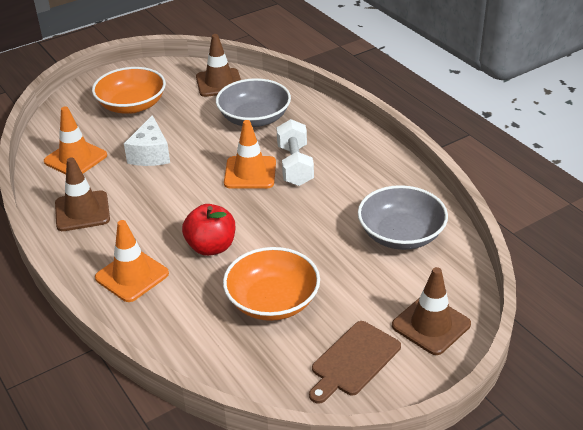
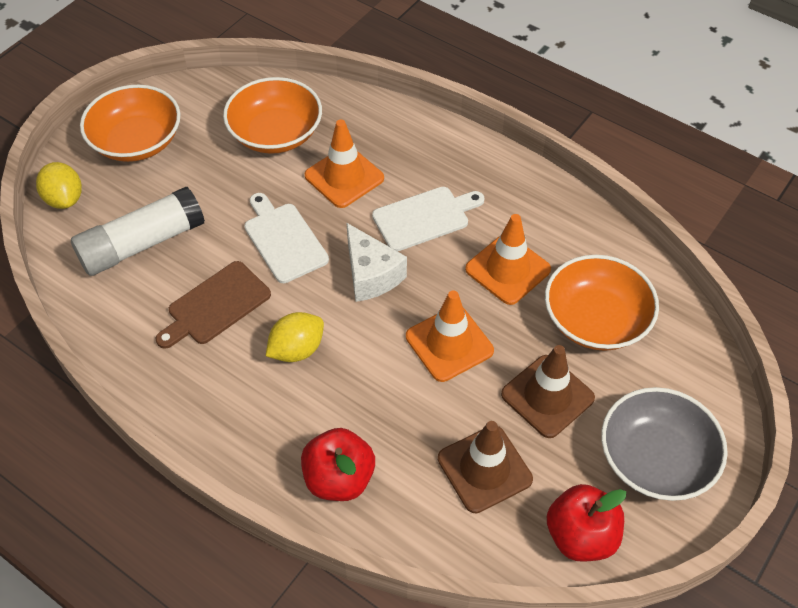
brown traffic cone: [55,157,110,231] [196,34,241,97] [392,267,471,355] = 3 -> [438,421,533,514] [501,345,595,438] = 2
grey bowl: [216,78,291,127] [358,185,448,250] = 2 -> [601,387,728,501] = 1
orange bowl: [92,67,166,114] [223,247,320,321] = 2 -> [80,85,180,162] [223,77,322,154] [545,255,659,351] = 3
red apple: [182,204,235,256] = 1 -> [301,428,375,501] [547,484,626,562] = 2
white cutting board: none = 0 -> [244,193,329,283] [372,187,485,251] = 2
white dumbbell: [277,119,314,186] = 1 -> none = 0
white glue stick: none = 0 -> [71,187,205,276] = 1
yellow lemon: none = 0 -> [36,162,82,209] [266,312,324,362] = 2

